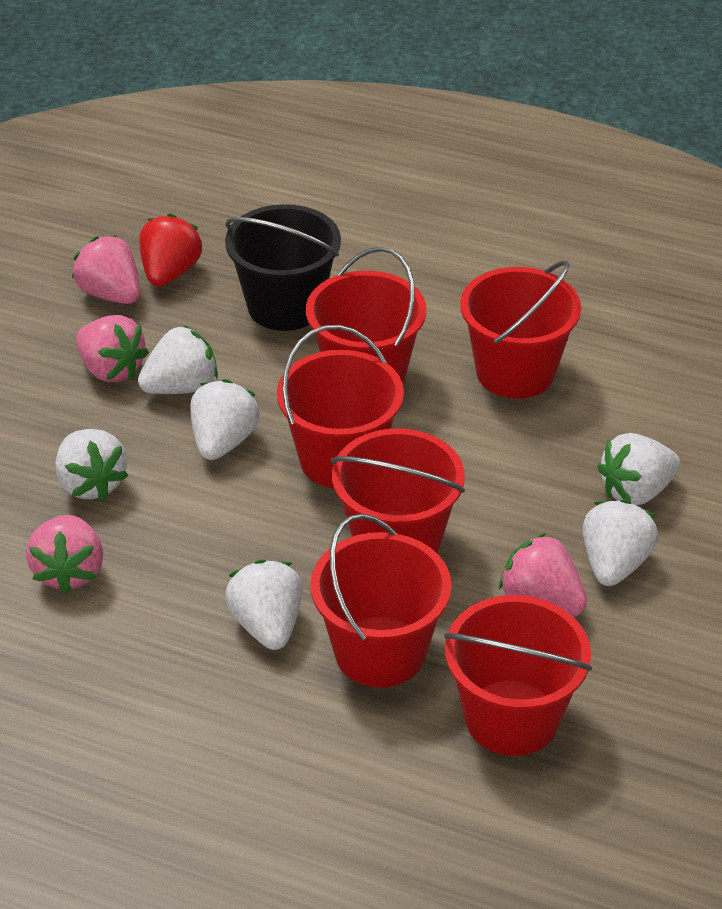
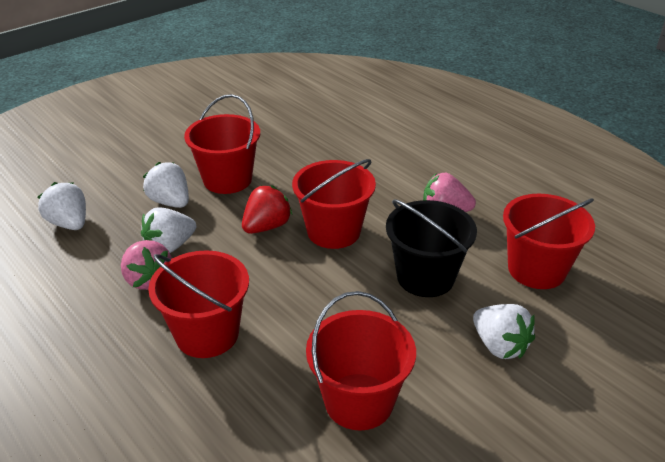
pink strawberry: [26,515,103,594] [72,235,140,304] [76,315,149,382] [499,533,587,616] = 4 -> [121,240,172,290] [423,173,476,212] = 2
red bucket: [277,325,404,488] [306,247,427,384] [310,513,452,688] [331,429,465,554] [444,595,592,756] [460,261,581,399] = 6 -> [148,250,249,358] [184,94,260,194] [292,159,376,249] [306,291,416,431] [503,194,595,289] = 5
white strawberry: [55,429,128,501] [138,325,218,394] [191,379,260,460] [225,559,303,650] [583,499,658,586] [597,433,680,505] = 6 -> [38,182,86,230] [141,207,196,253] [143,162,189,208] [473,304,535,359] = 4

